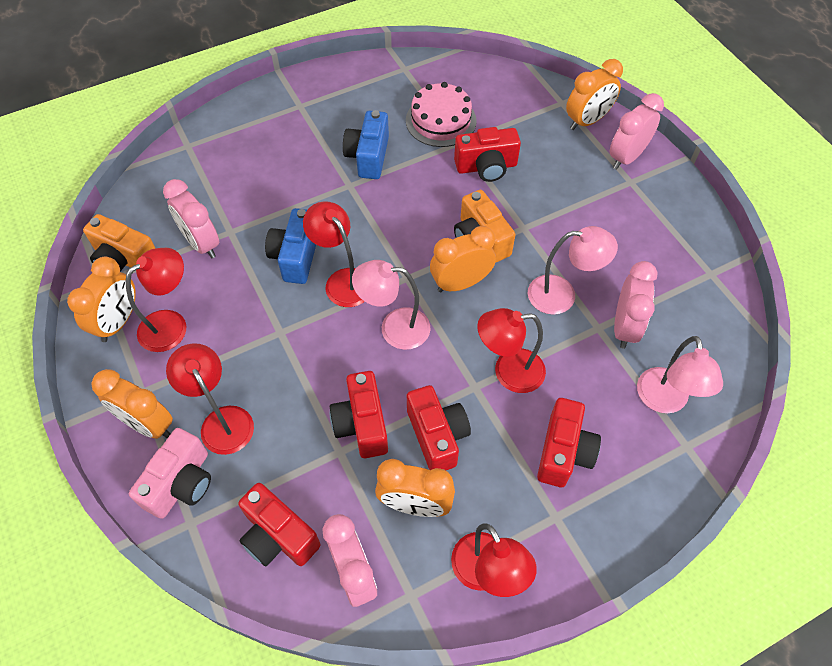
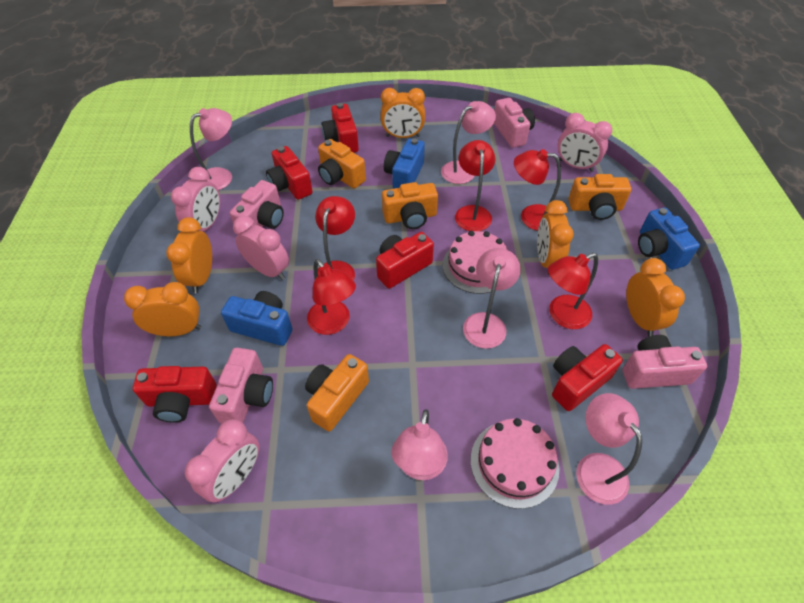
blue camera: [265,208,316,284] [343,110,389,179] = 2 -> [221,291,293,346] [384,138,425,189] [638,207,700,270] = 3
orange camera: [83,214,155,271] [454,190,515,263] = 2 -> [305,354,369,432] [318,139,366,188] [382,182,438,229] [568,174,631,220] = 4
pink cake: [406,82,477,147] = 1 -> [443,231,507,294] [471,418,559,509] = 2
pink camera: [129,428,211,519] = 1 -> [209,348,273,424] [230,180,284,234] [494,98,535,148] [622,335,707,389] = 4
pink lamp: [352,260,431,350] [528,226,618,315] [637,336,723,413] = 3 -> [190,108,232,190] [391,409,448,480] [441,101,496,184] [463,248,521,349] [576,393,642,505] = 5

